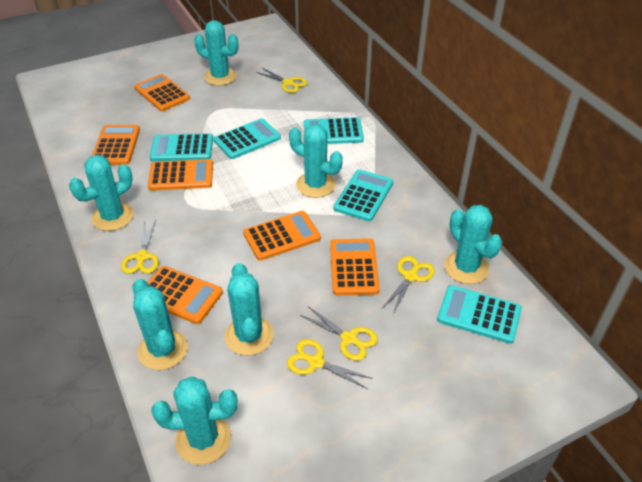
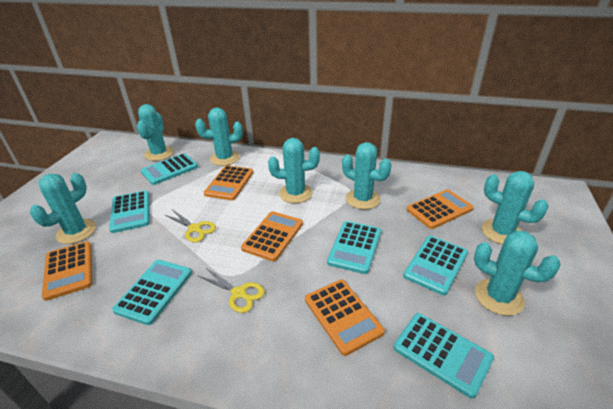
orange calculator: [92,125,140,165] [134,74,190,111] [147,266,223,324] [148,159,213,191] [243,211,321,261] [330,238,380,295] = 6 -> [42,241,92,301] [203,165,253,200] [241,211,303,262] [305,280,385,356] [407,189,474,229] = 5
turquoise calculator: [150,133,213,161] [214,118,281,159] [304,117,364,144] [334,169,393,221] [437,285,522,344] = 5 -> [109,191,150,233] [112,260,192,325] [141,153,198,185] [327,221,381,274] [394,313,494,399] [403,236,468,295] = 6
yellow scissors: [121,220,159,274] [256,67,307,93] [287,339,373,389] [300,307,378,361] [382,256,435,314] = 5 -> [165,209,216,242] [197,268,265,313] = 2

